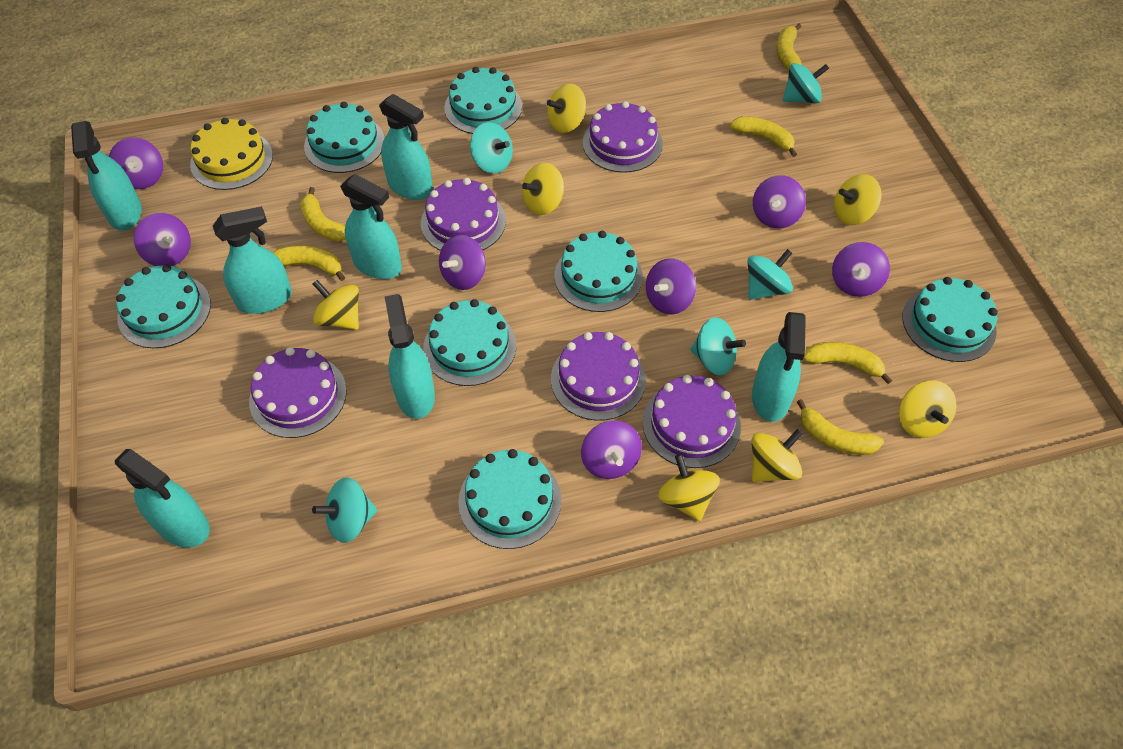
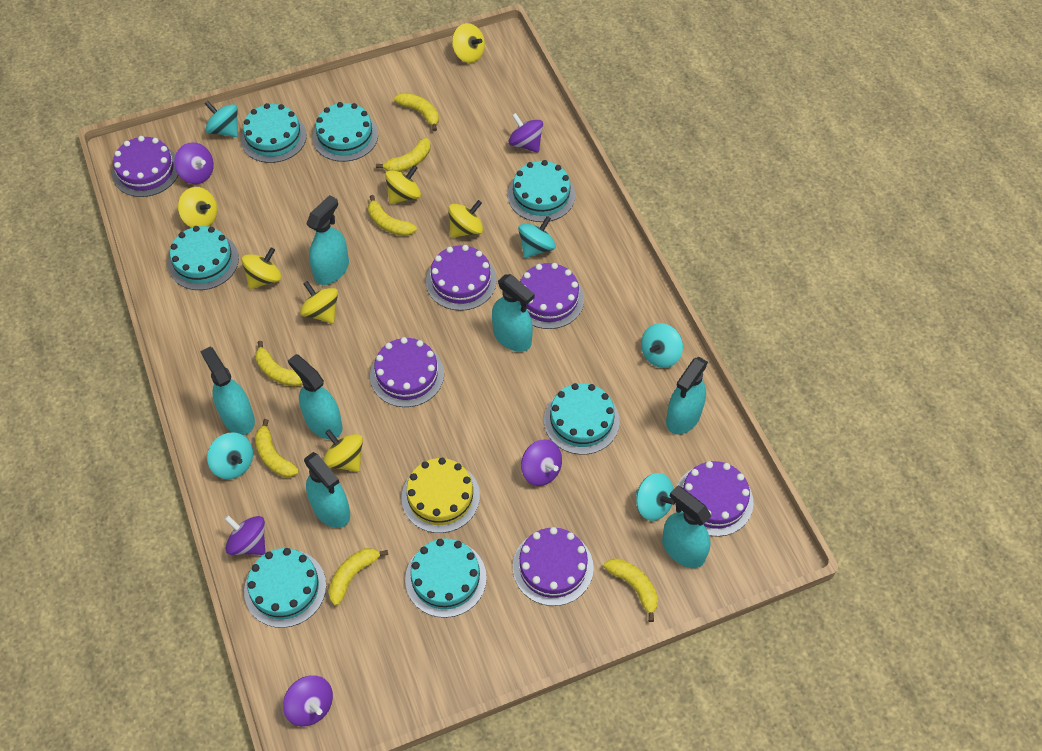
purple cake: [249,347,347,438] [421,178,506,251] [551,332,646,421] [583,101,663,173] [643,375,741,468] = 5 -> [112,136,178,197] [370,337,444,407] [426,245,497,311] [513,527,594,606] [520,263,584,329] [675,461,753,537] = 6
purple spinning top: [109,137,163,189] [134,213,191,266] [439,235,486,290] [581,421,642,479] [646,259,696,314] [753,175,806,229] [832,242,890,297] = 7 -> [174,142,214,184] [224,515,265,555] [283,676,333,726] [509,113,543,153] [521,439,562,486] = 5
yellow banana: [272,245,345,281] [300,187,346,241] [730,116,797,157] [777,24,802,70] [797,399,884,455] [803,342,892,384] = 6 -> [255,341,303,387] [255,419,299,477] [328,548,388,606] [368,195,417,236] [376,137,431,172] [394,93,439,131] [604,558,658,622] = 7

